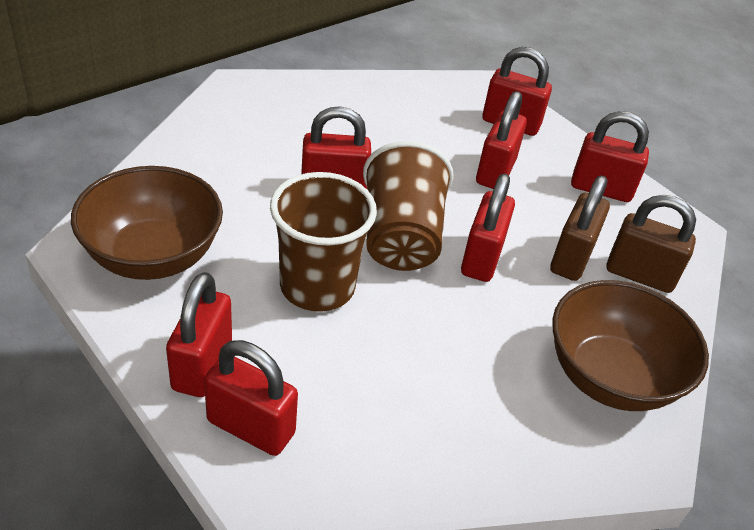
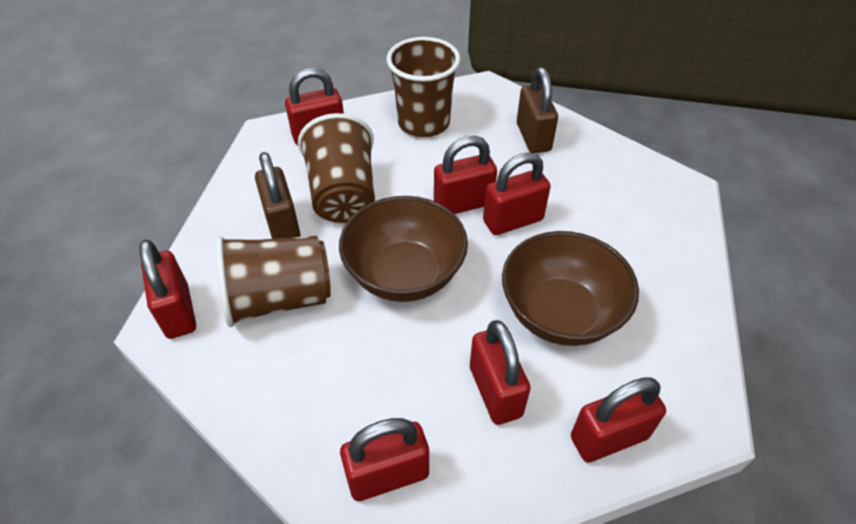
brown cup: [270,172,377,312] [363,141,454,271] = 2 -> [216,236,331,327] [298,113,375,223] [387,37,461,137] = 3

